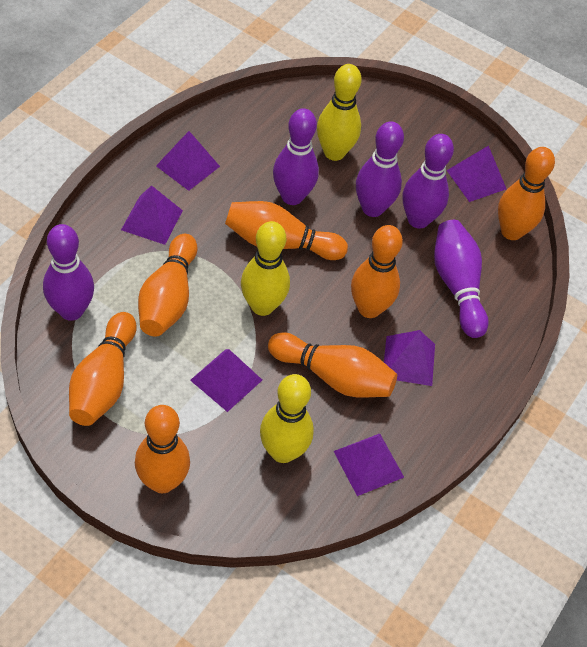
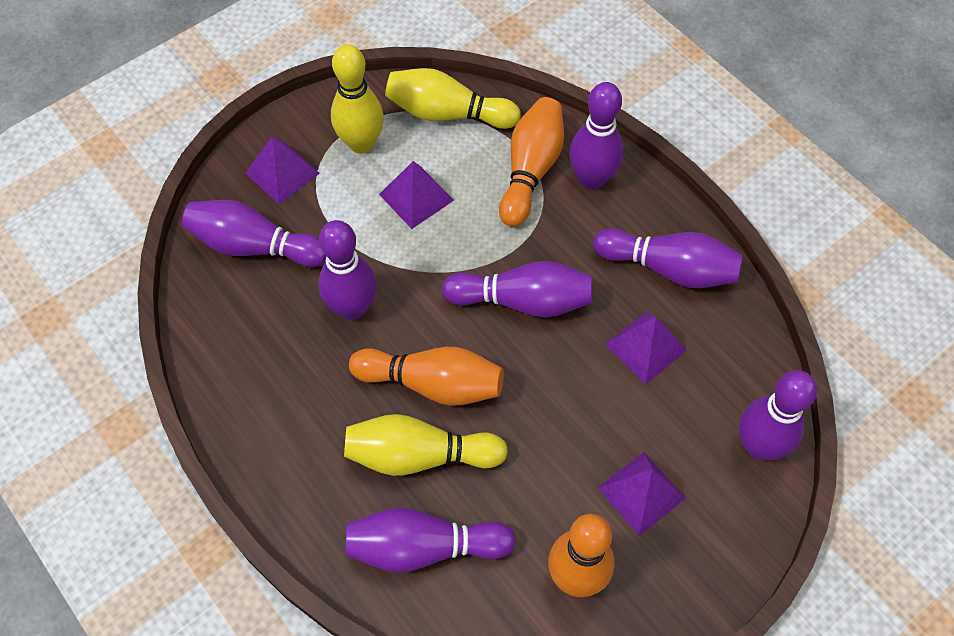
orange bowling pin: [69,312,137,426] [135,405,190,493] [138,234,198,337] [225,201,348,260] [268,333,397,398] [351,225,403,318] [498,147,555,240] = 7 -> [349,347,504,406] [499,97,564,227] [548,514,614,597] = 3
purple bowling pin: [43,224,94,321] [273,108,319,205] [356,121,404,217] [403,134,454,229] [434,220,489,338] = 5 -> [182,200,326,267] [318,220,377,320] [345,507,516,573] [442,261,592,318] [569,82,623,190] [593,228,743,288] [739,370,817,460] = 7
purple pyramid: [121,185,183,245] [156,131,220,191] [190,349,262,412] [334,434,404,496] [384,330,435,386] [447,145,506,202] = 6 -> [245,136,320,204] [379,161,454,229] [598,452,686,536] [605,312,687,384] = 4

